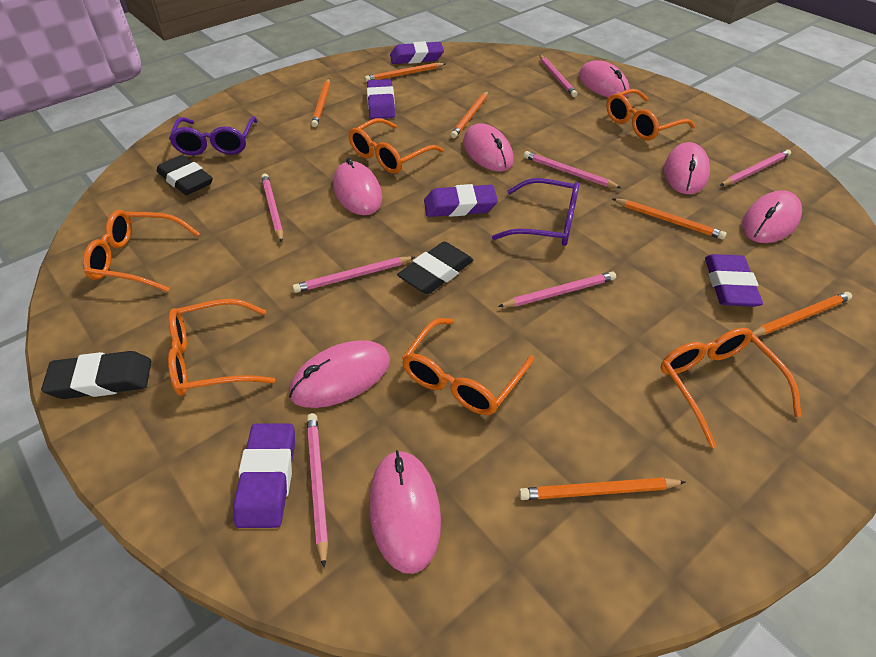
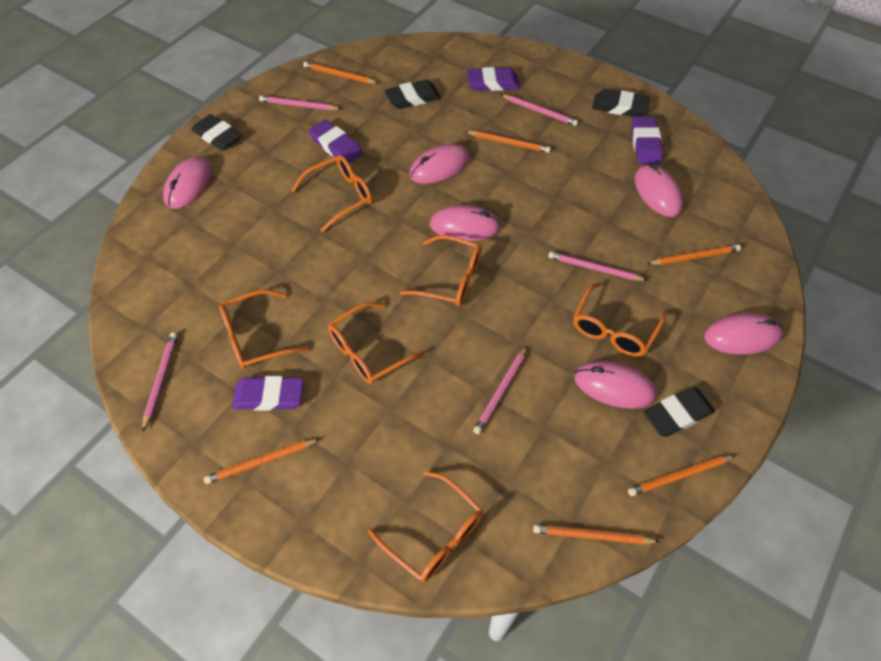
black eraser: [41,351,151,399] [157,155,213,195] [397,242,473,294] = 3 -> [191,114,242,151] [385,80,441,109] [592,89,650,117] [644,387,715,437] = 4
pink mouse: [289,340,390,408] [333,157,382,215] [369,450,441,574] [463,123,514,172] [579,60,630,97] [664,142,710,194] [742,190,802,243] = 7 -> [163,157,213,209] [409,144,469,184] [430,205,501,241] [574,361,656,409] [634,163,683,217] [704,313,783,355] = 6
pink pencil: [261,174,283,242] [293,256,415,293] [307,413,328,568] [498,272,616,307] [524,151,621,188] [540,55,577,97] [720,149,791,186] = 7 -> [142,332,178,431] [259,95,341,110] [473,346,527,434] [500,94,578,126] [548,252,648,281] = 5
purple eraser: [233,423,295,528] [367,79,395,119] [390,41,444,64] [424,184,498,217] [705,254,763,307] = 5 -> [232,376,304,411] [308,120,362,163] [467,67,520,91] [631,117,663,164] = 4
purple glasses: [169,116,257,155] [492,178,579,246] = 2 -> none = 0

